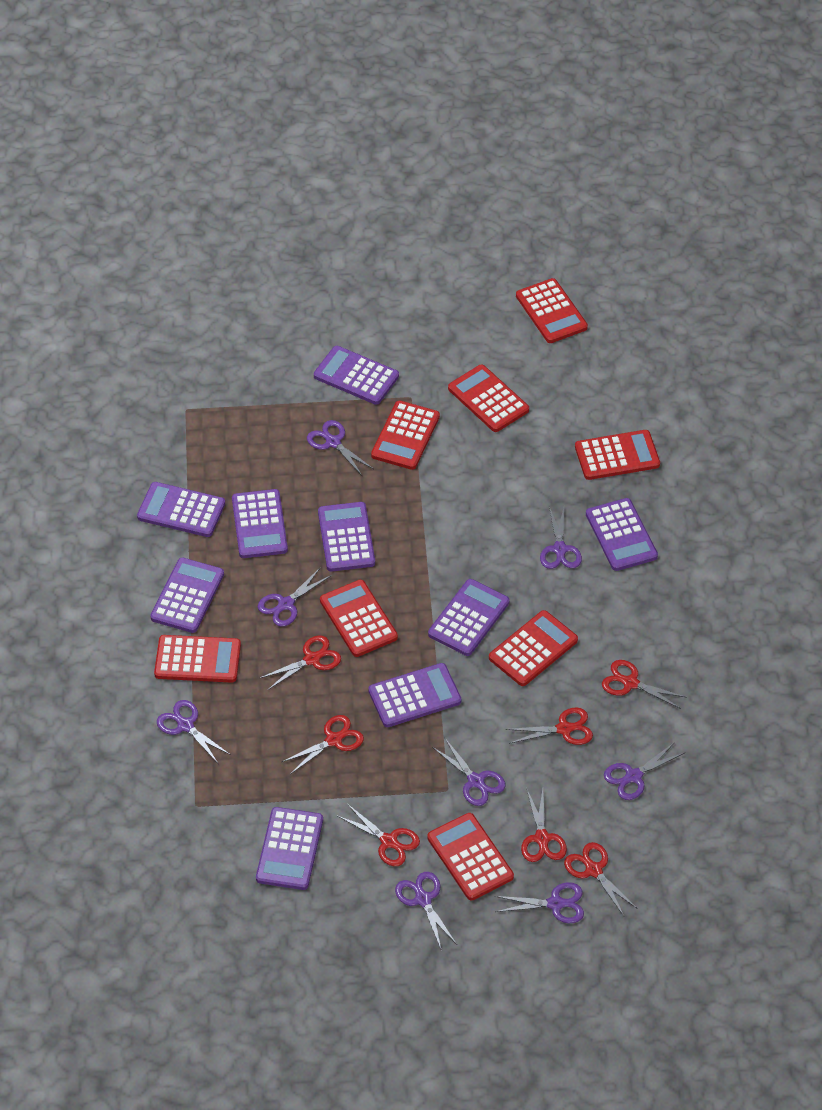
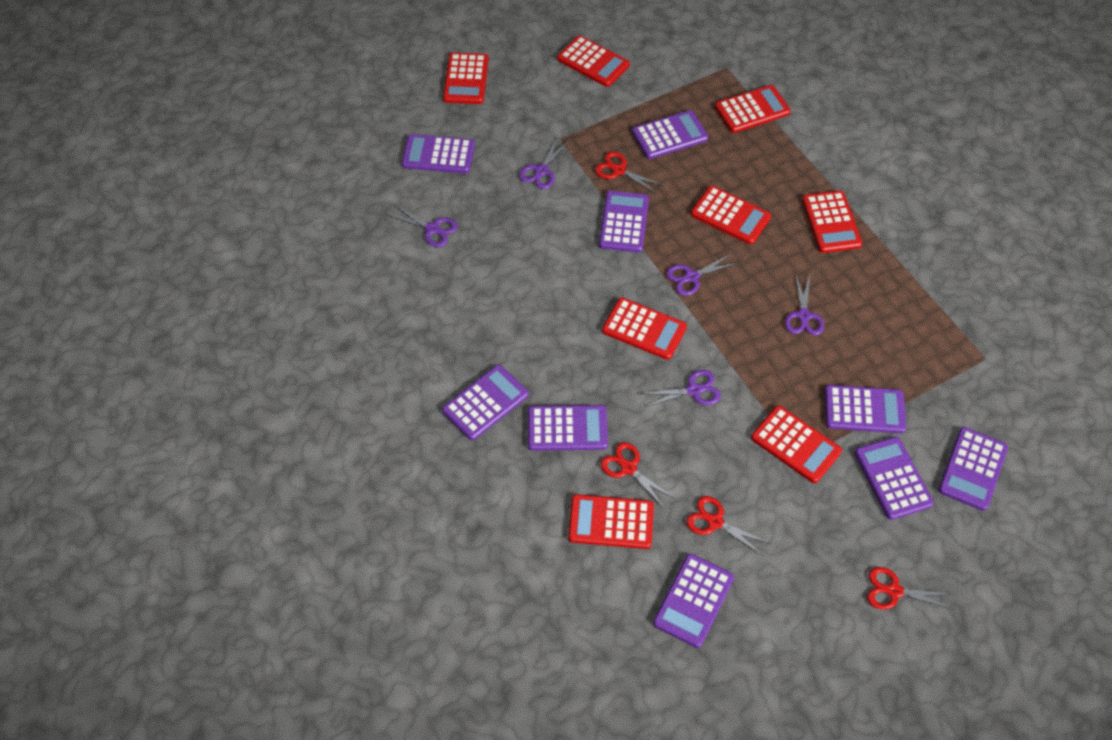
purple scissors: [157,700,231,763] [258,567,332,627] [307,420,374,477] [395,872,457,951] [432,737,505,806] [494,882,584,923] [540,507,582,569] [604,742,684,800] = 8 -> [388,205,458,247] [519,137,570,189] [640,370,721,407] [666,253,739,296] [785,273,824,335] = 5
red scissors: [260,635,341,690] [282,715,364,774] [338,804,420,866] [506,707,593,745] [521,789,567,862] [564,842,638,916] [602,660,687,709] = 7 -> [595,152,664,194] [600,442,675,509] [686,496,770,556] [867,567,955,610] = 4

